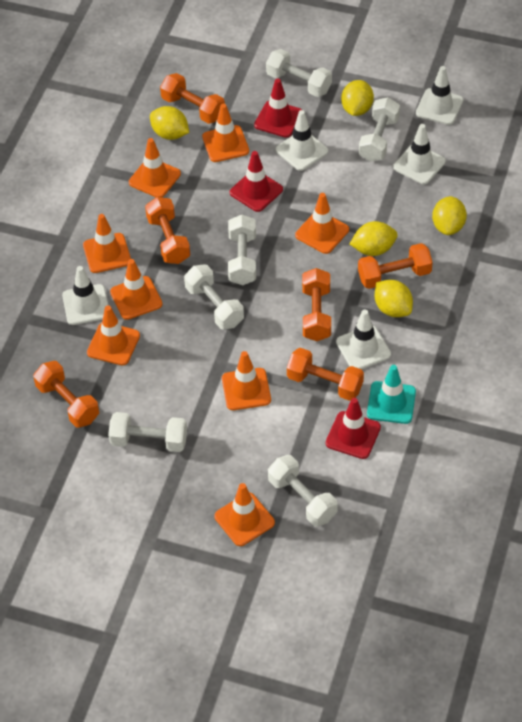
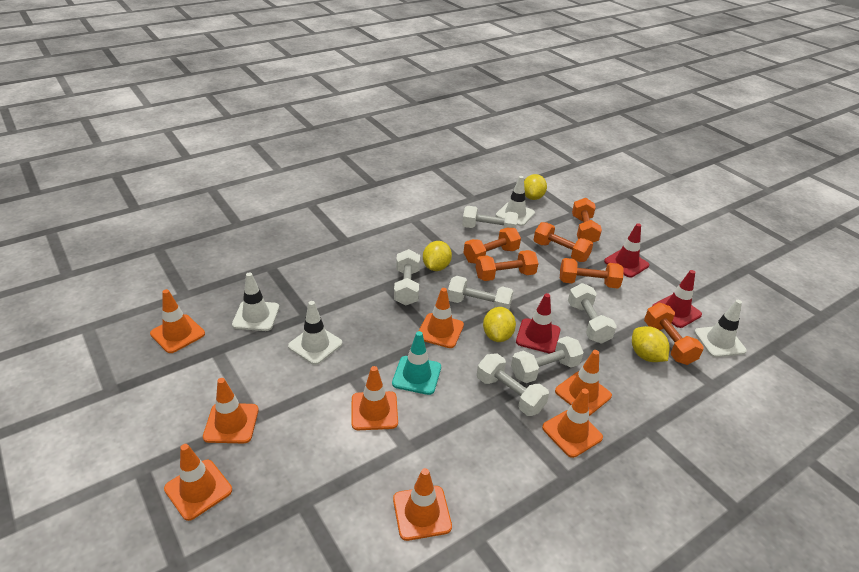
white traffic cone: [62,266,108,325] [276,110,328,171] [336,310,391,369] [393,124,446,184] [416,66,463,125] = 5 -> [232,272,279,331] [288,301,342,365] [496,176,535,226] [694,300,747,357] = 4
yellow lemon: [150,106,189,140] [341,80,374,116] [350,221,398,256] [375,280,413,317] [432,196,467,235] = 5 -> [423,241,452,271] [483,307,516,342] [524,174,547,200] [632,326,670,362] = 4

